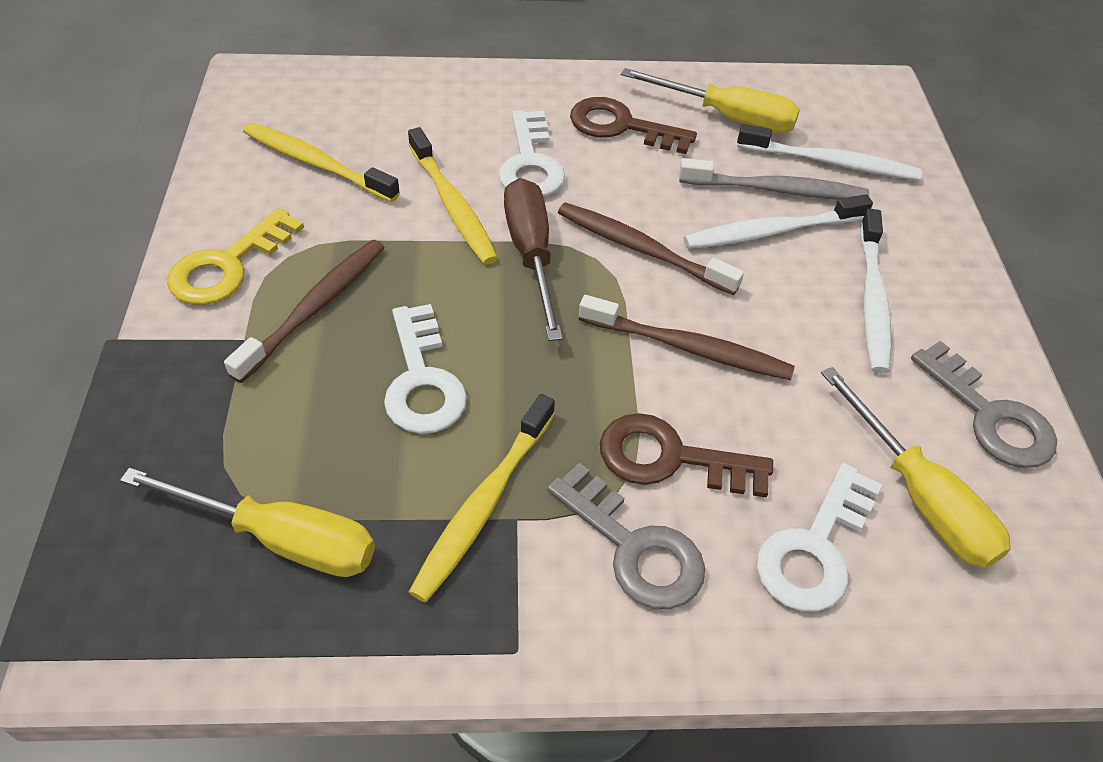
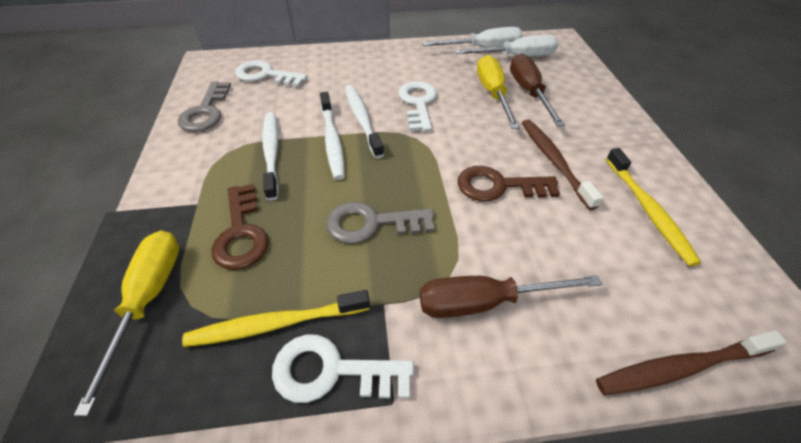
brown screwdriver: [504,178,563,341] = 1 -> [420,275,603,318] [510,53,565,127] = 2
brown toothbrush: [224,240,385,383] [558,202,744,295] [579,295,795,380] = 3 -> [522,120,604,210] [596,330,787,395] = 2
grey toothbrush: [679,158,869,200] = 1 -> none = 0
white screwdriver: none = 0 -> [422,27,523,48] [455,35,558,57] = 2
yellow key: [167,208,304,305] = 1 -> none = 0
yellow screwdriver: [120,468,375,577] [621,68,800,133] [821,367,1011,568] = 3 -> [74,230,179,416] [477,55,520,129] = 2
yellow toothbrush: [243,123,400,202] [408,127,498,265] [409,394,555,603] = 3 -> [182,290,370,347] [606,148,701,266] = 2

